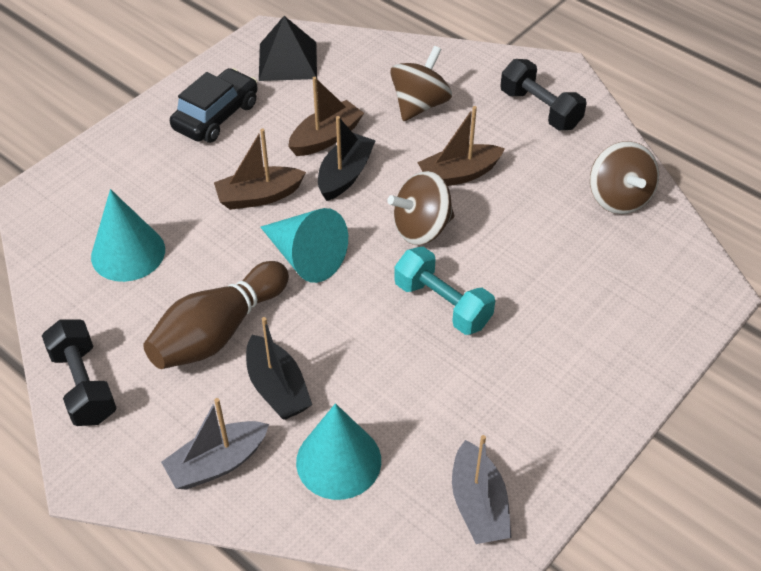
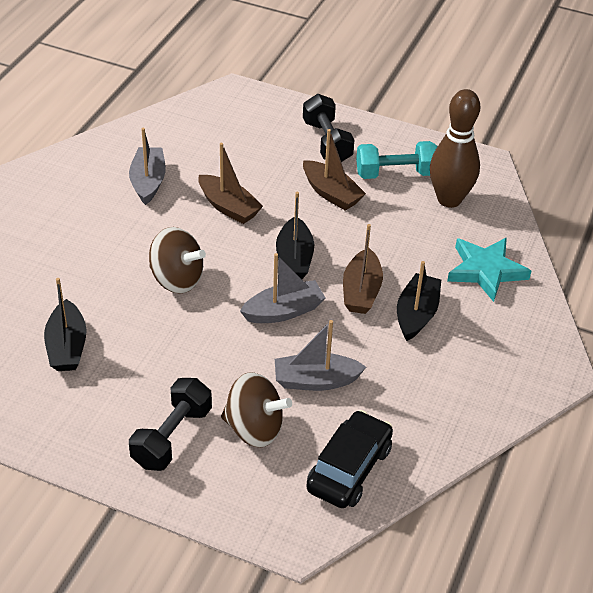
black boat: [246,317,312,420] [318,116,376,201] = 2 -> [44,278,87,371] [276,192,314,279] [397,261,441,341] = 3
black pyramid: [259,16,317,81] = 1 -> none = 0
brown spinning top: [387,171,454,245] [390,46,452,121] [590,141,659,214] = 3 -> [149,227,206,294] [221,372,292,448] = 2
grey boat: [161,398,269,490] [452,435,512,544] = 2 -> [129,128,166,205] [240,253,325,323] [275,320,366,391] = 3
turquoise cone: [91,189,165,282] [261,208,348,283] [296,403,381,500] = 3 -> none = 0
turquoise star: none = 0 -> [447,238,531,302] = 1

